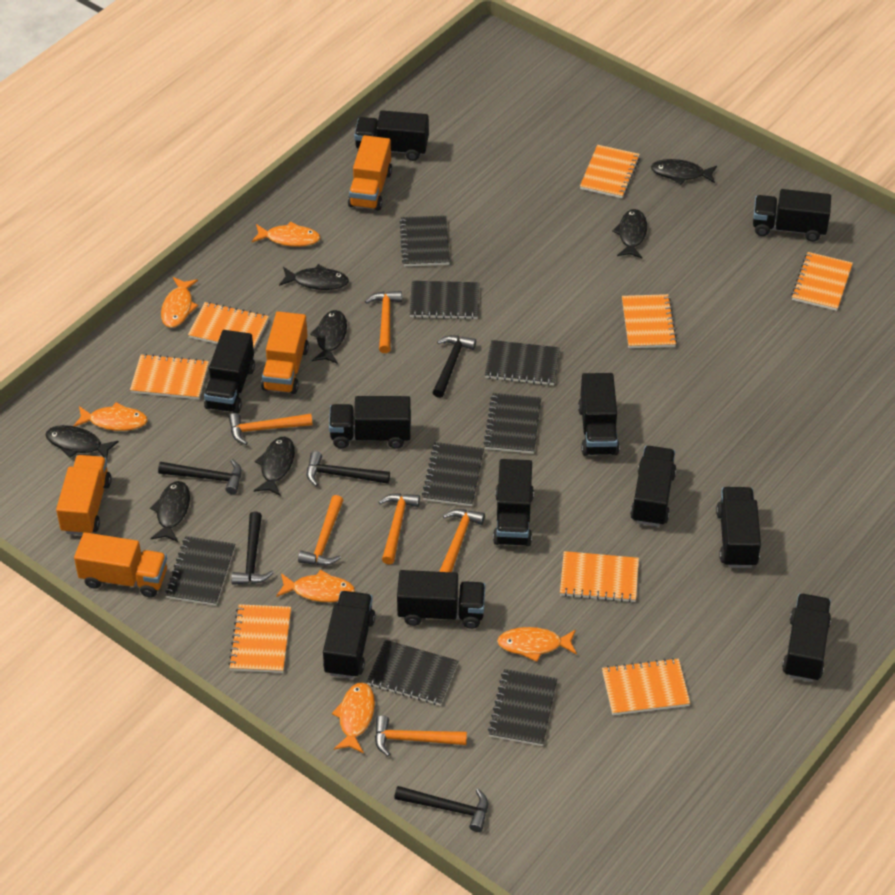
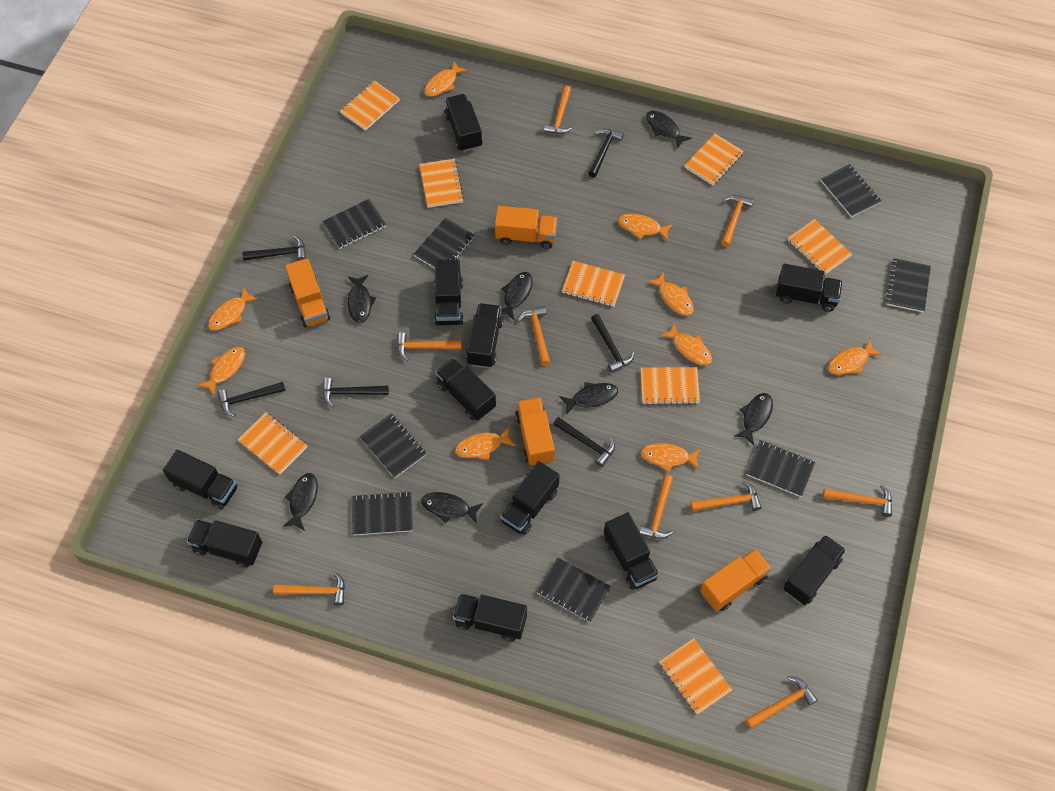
black hammer: [158,459,242,494] [231,512,274,585] [307,451,390,486] [394,786,488,832] [432,335,476,398] = 5 -> [217,382,286,417] [242,236,306,261] [323,378,389,407] [553,417,615,467] [588,129,624,178] [591,314,635,373] = 6
orange fish: [74,402,148,431] [161,277,198,328] [252,222,320,247] [276,570,355,602] [332,682,375,753] [497,627,577,662] = 6 -> [198,347,245,395] [208,288,258,330] [424,61,468,96] [455,427,515,460] [618,214,673,240] [641,443,701,472] [647,272,694,316] [660,323,712,365] [828,339,882,375] = 9
orange hammer: [229,413,313,445] [298,495,343,566] [365,291,402,353] [375,715,467,756] [379,493,420,564] [439,509,485,572] = 6 -> [273,572,345,606] [397,332,462,361] [517,306,550,366] [544,85,573,134] [639,475,673,539] [690,481,762,511] [721,195,754,247] [745,676,818,729] [823,485,892,517] = 9

